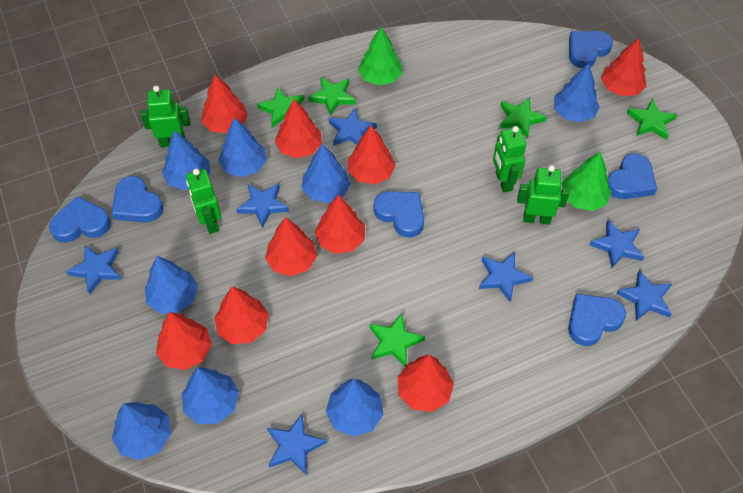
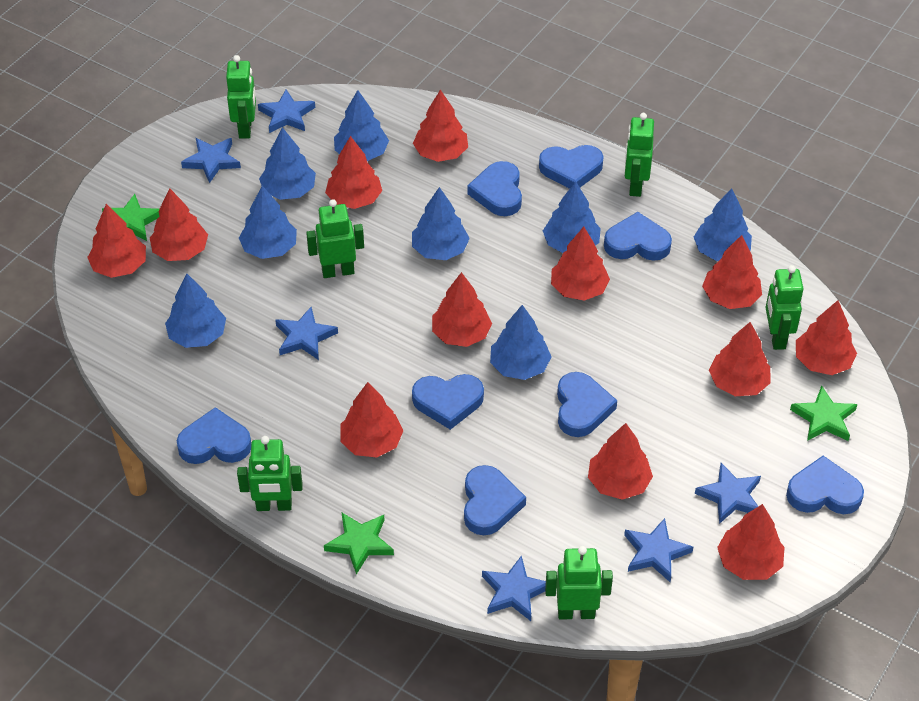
blue heart: [49,196,111,243] [112,176,163,223] [373,192,424,238] [568,294,626,346] [569,31,613,68] [608,153,657,199] = 6 -> [177,407,251,464] [412,374,484,430] [464,465,526,535] [467,161,522,216] [539,145,604,189] [557,372,617,437] [604,212,672,261] [786,456,864,514] = 8
blue star: [66,245,121,294] [236,183,289,228] [267,414,327,475] [329,108,377,146] [479,252,533,302] [590,220,644,268] [617,270,672,321] = 7 -> [181,138,241,183] [258,89,315,133] [275,307,338,360] [482,555,546,621] [624,518,693,582] [695,463,761,524] = 6
green robot: [140,86,191,147] [186,169,221,234] [493,126,526,192] [517,165,570,224] = 4 -> [226,55,256,139] [237,436,303,511] [306,199,364,278] [545,546,613,619] [625,113,654,197] [765,265,804,350] = 6
green star: [257,87,305,128] [308,77,356,116] [370,313,425,367] [499,97,547,138] [627,99,677,140] = 5 -> [102,194,159,241] [324,513,394,575] [790,386,858,441] = 3
green tree: [358,27,402,85] [562,152,611,211] = 2 -> none = 0
red tree: [156,312,212,370] [201,74,248,133] [214,286,269,344] [265,217,317,276] [275,99,322,158] [315,195,365,254] [348,125,396,184] [398,355,454,412] [601,38,646,96] = 9 -> [87,204,146,278] [150,188,208,261] [325,136,382,209] [340,382,403,457] [413,89,468,162] [432,272,492,347] [551,227,610,301] [588,423,653,500] [702,235,762,309] [709,322,771,396] [717,504,784,580] [796,300,857,375] = 12

